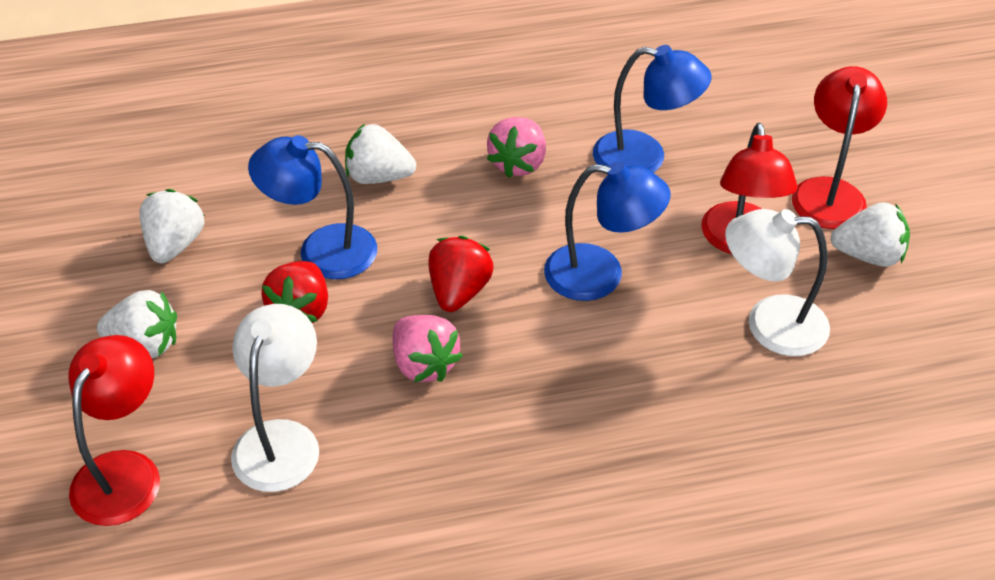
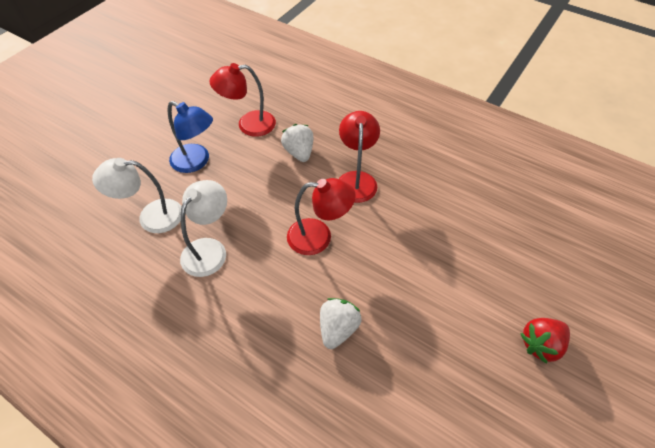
blue lamp: [248,135,377,279] [544,161,670,301] [593,45,712,173] = 3 -> [168,101,213,173] = 1
pink strawberry: [392,315,463,382] [487,117,546,178] = 2 -> none = 0
red strawberry: [261,261,328,323] [428,236,494,312] = 2 -> [520,318,570,364] = 1
white strawberry: [97,290,177,358] [139,189,205,263] [345,124,416,184] [830,202,910,267] = 4 -> [281,124,313,162] [320,298,361,349] = 2

